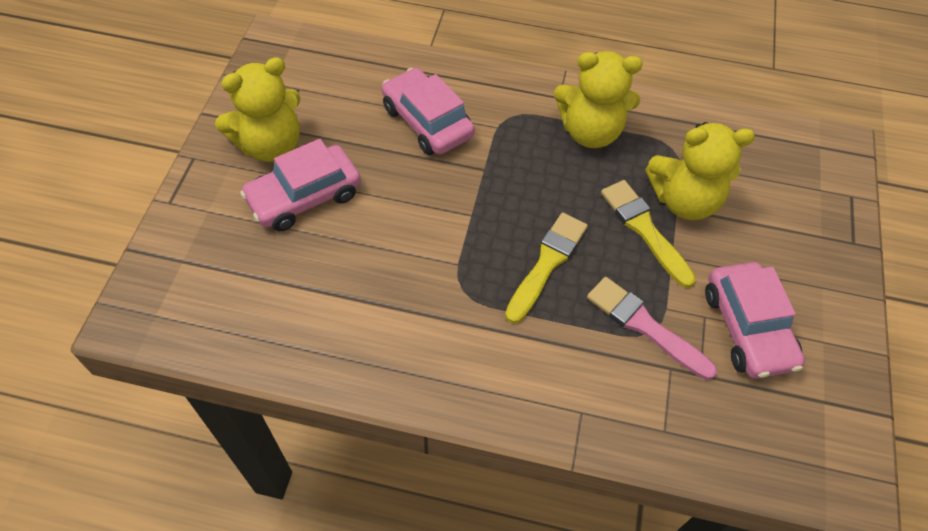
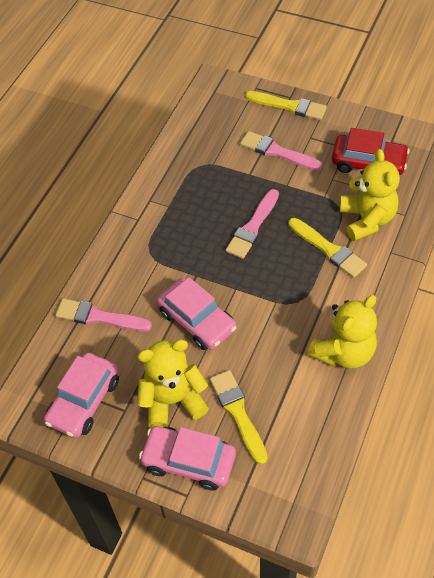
pink brush: [587,277,717,380] = 1 -> [55,298,152,331] [226,189,279,259] [240,131,322,171] = 3
red car: none = 0 -> [332,128,410,175] = 1
yellow brush: [505,213,588,324] [601,180,696,288] = 2 -> [210,370,268,465] [245,91,327,120] [288,218,367,278] = 3

